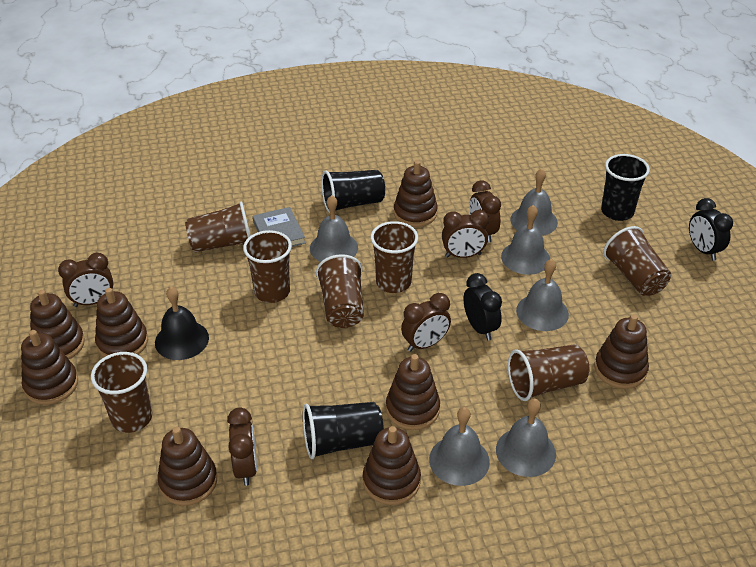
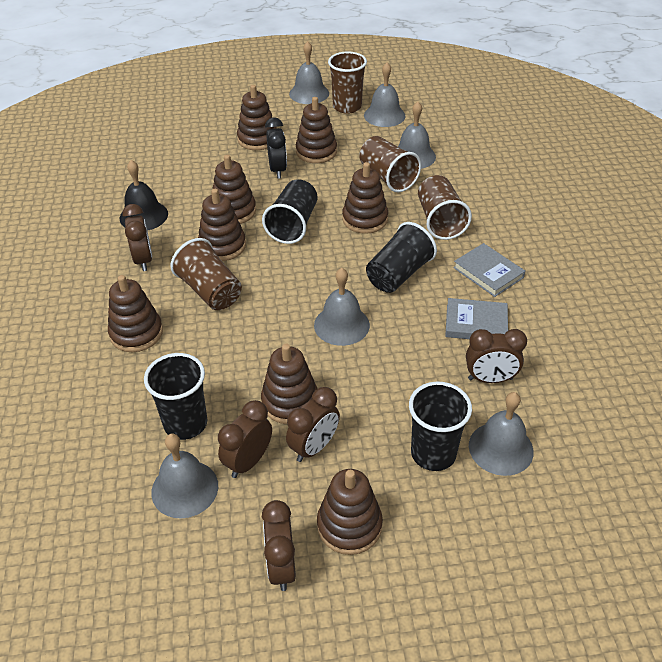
black clock: [464,273,502,340] [689,198,733,261] = 2 -> [265,117,287,179] = 1
black cup: [303,402,384,459] [321,170,385,213] [601,154,650,221] = 3 -> [144,353,207,440] [262,179,317,244] [366,222,437,293] [409,381,472,471] = 4
brown cup: [91,352,152,433] [185,202,251,252] [243,230,292,303] [316,254,364,328] [371,221,418,293] [508,344,589,401] [603,226,671,296] = 7 -> [170,238,242,310] [328,52,367,114] [359,136,421,192] [418,175,472,240] = 4
grey book: [253,207,305,247] = 1 -> [445,298,508,339] [453,243,525,297] = 2

